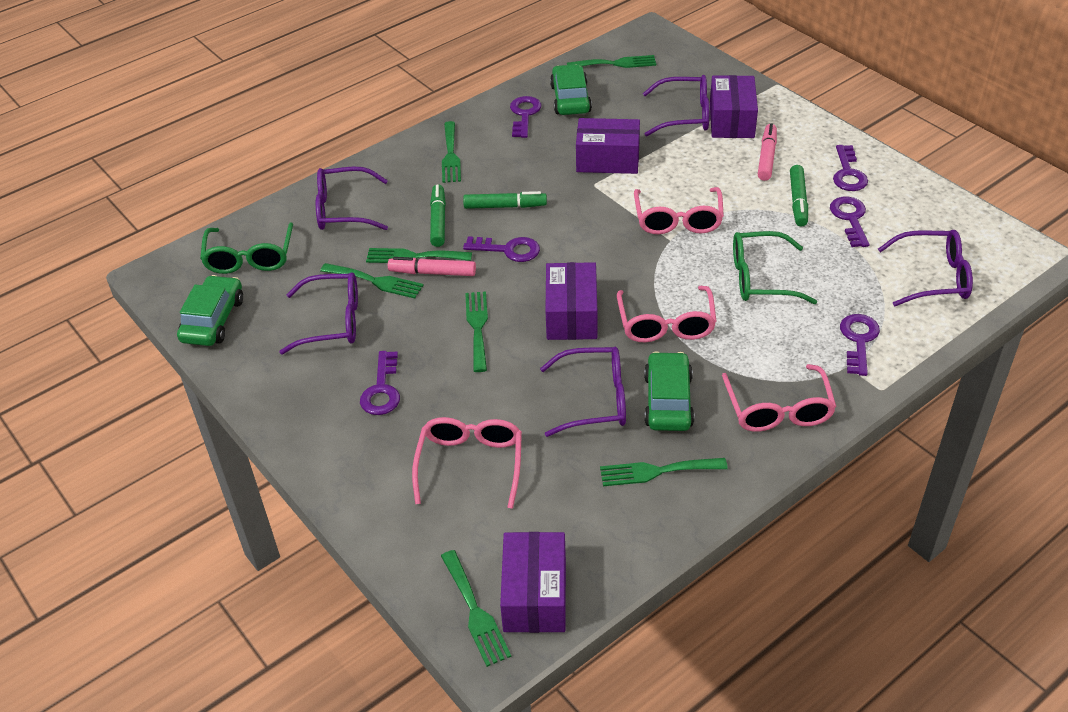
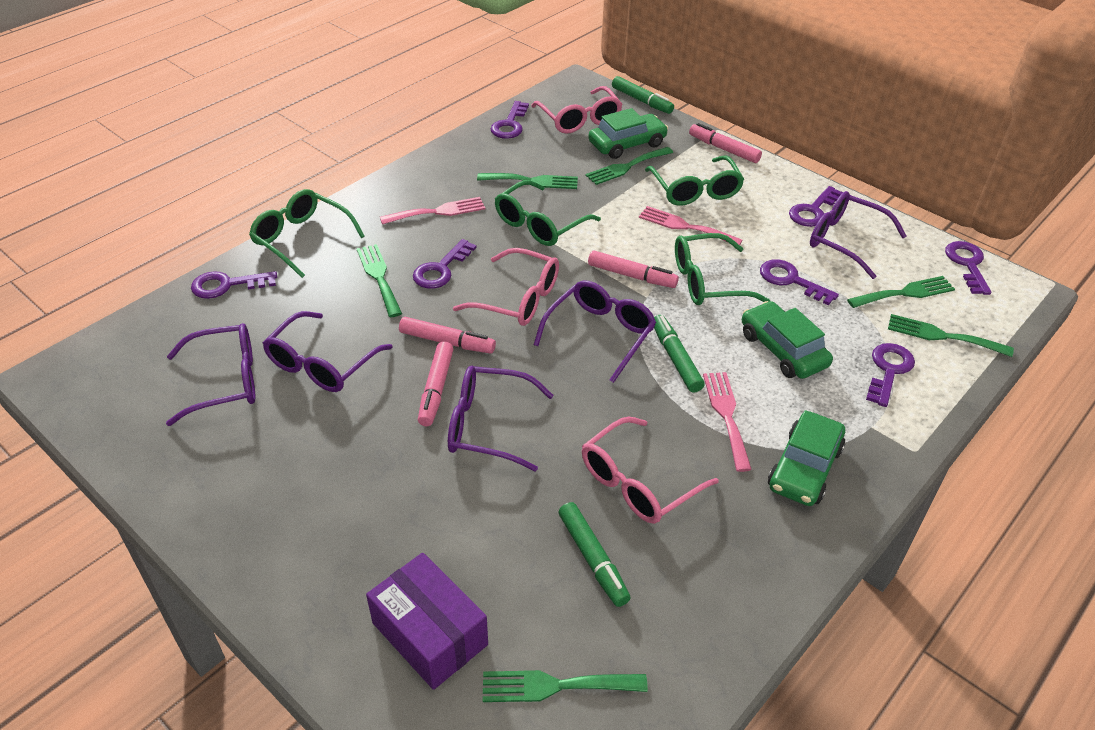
green fork: [320,263,424,299] [366,248,472,263] [441,550,511,667] [442,121,461,183] [465,291,488,372] [567,55,656,68] [600,458,728,486] = 7 -> [357,244,402,317] [477,173,578,189] [483,670,648,702] [585,147,673,185] [847,276,955,308] [888,314,1014,357] = 6
green glasses: [200,222,293,274] [733,231,817,304] = 2 -> [249,189,365,278] [495,180,601,246] [645,155,744,206] [675,233,770,305] = 4
pink fork: none = 0 -> [380,197,485,224] [639,206,742,245] [703,372,752,472] = 3
pink glasses: [412,417,522,509] [617,286,717,342] [634,187,724,234] [722,364,836,432] = 4 -> [453,248,559,326] [531,86,622,134] [582,417,719,524] = 3
pink marker: [388,257,476,276] [758,123,777,181] = 2 -> [399,317,496,354] [418,341,453,426] [588,251,679,288] [689,123,762,163] = 4
purple box: [500,532,566,633] [545,262,597,340] [576,118,640,174] [710,75,758,138] = 4 -> [366,553,488,690] = 1
purple key: [360,351,400,415] [463,236,540,262] [510,96,541,138] [830,197,870,247] [833,145,868,191] [840,314,880,376] = 6 -> [191,271,277,299] [413,239,477,289] [490,101,529,139] [760,259,839,306] [789,186,843,227] [866,343,915,407] [945,241,992,295] = 7

